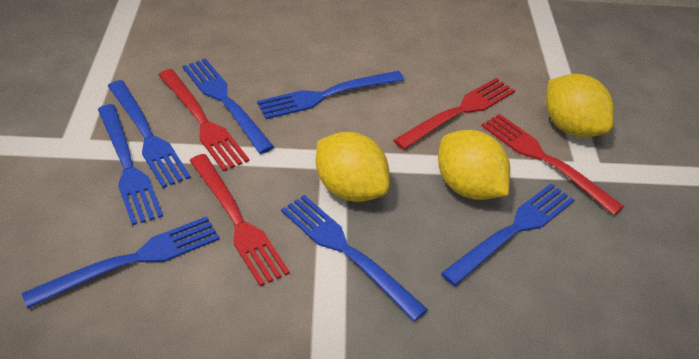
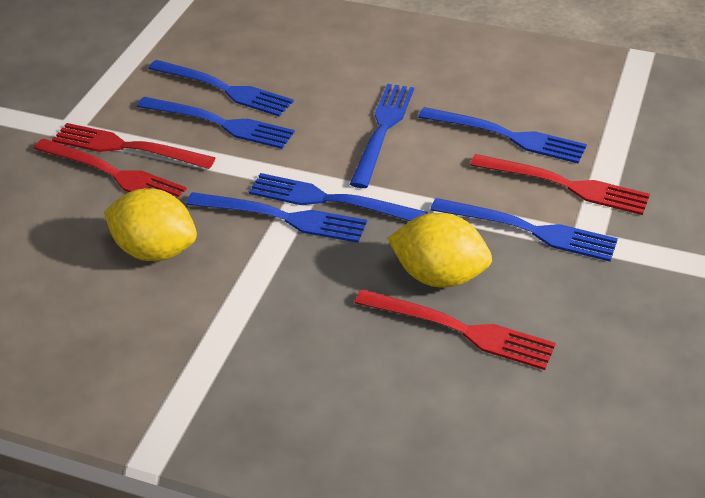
yellow lemon: [316,132,390,202] [438,130,510,200] [546,74,614,137] = 3 -> [104,188,197,261] [387,213,492,288] = 2

